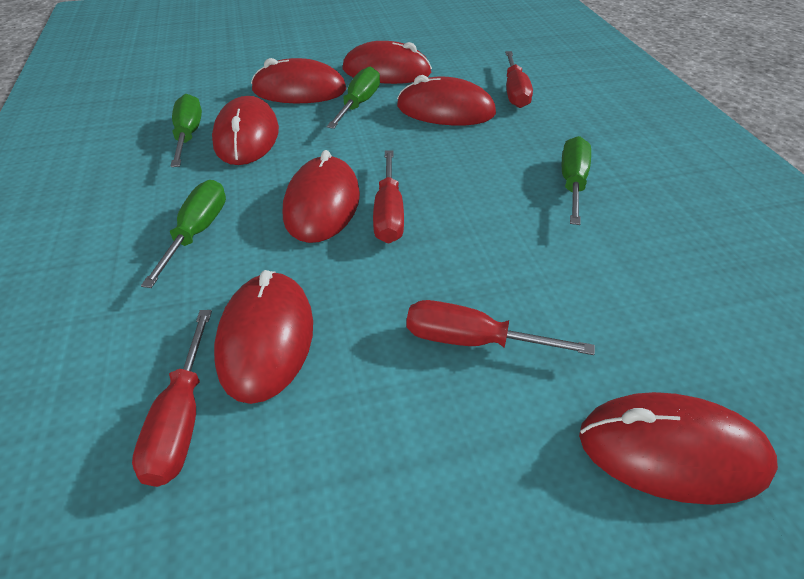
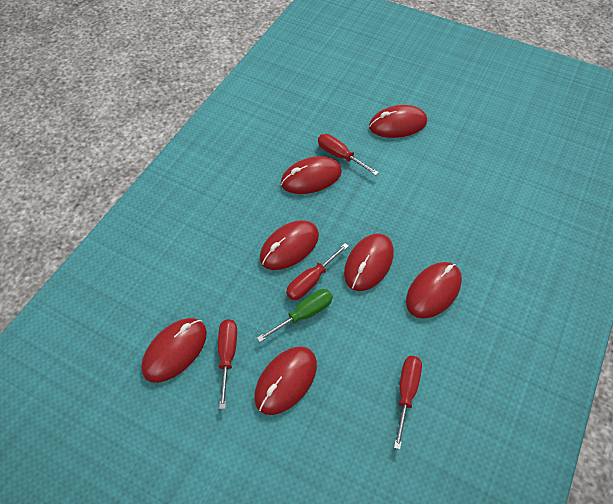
green screwdriver: [141,180,226,288] [171,94,202,167] [327,67,380,129] [562,136,591,225] = 4 -> [257,289,333,342] = 1

